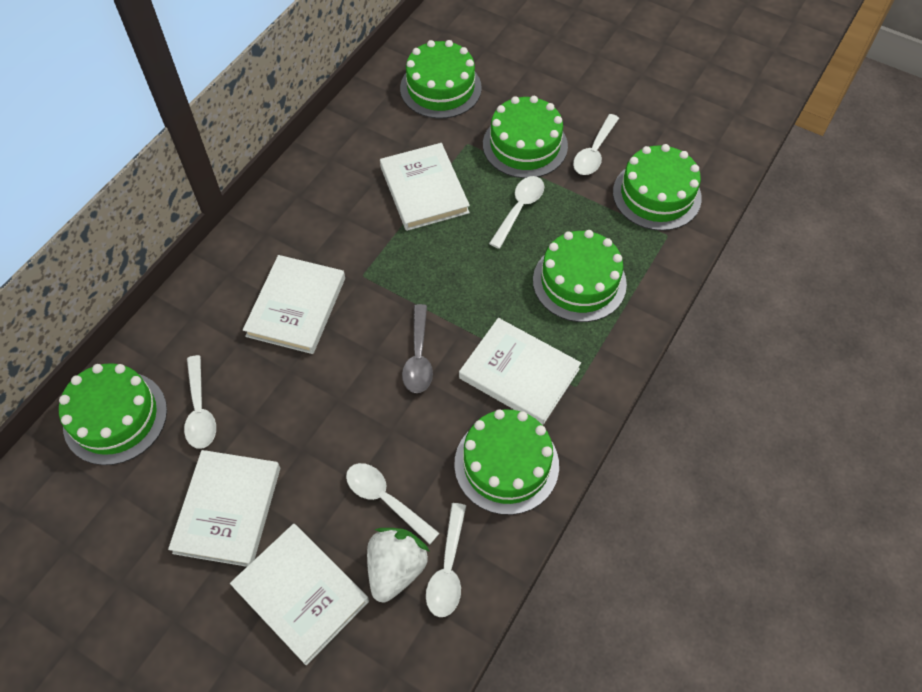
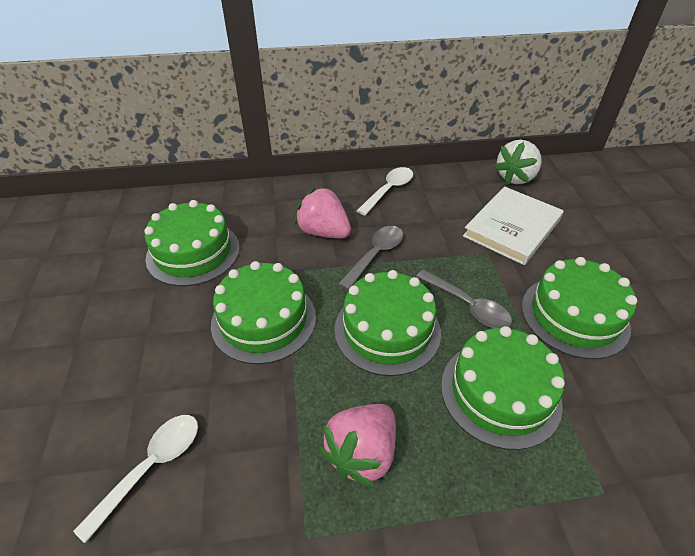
green cake: [59,363,167,465] [400,40,482,119] [454,409,559,515] [483,96,568,178] [533,230,627,322] [613,144,702,231] = 6 -> [144,200,240,286] [211,261,316,364] [334,270,441,376] [441,326,565,450] [522,257,637,359] = 5
grey spoon: [402,304,433,393] = 1 -> [338,226,403,290] [416,269,512,328] = 2
pink strawberry: none = 0 -> [295,187,351,239] [320,404,396,488] = 2
white book: [168,450,280,567] [230,524,369,665] [243,255,345,354] [380,143,470,231] [459,318,581,425] = 5 -> [463,186,564,265] = 1
white spoon: [184,355,216,449] [346,463,440,544] [426,503,466,617] [489,176,544,249] [573,114,619,175] = 5 -> [73,415,198,544] [357,167,413,216] = 2

